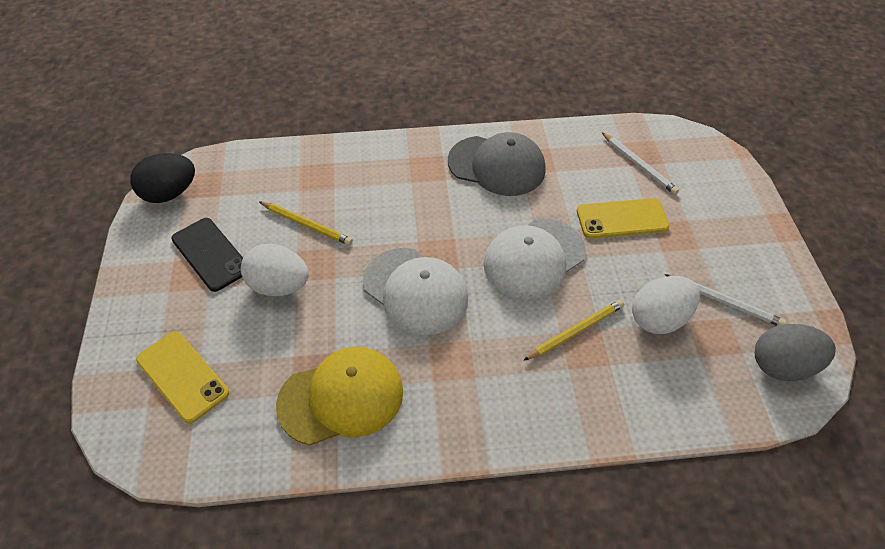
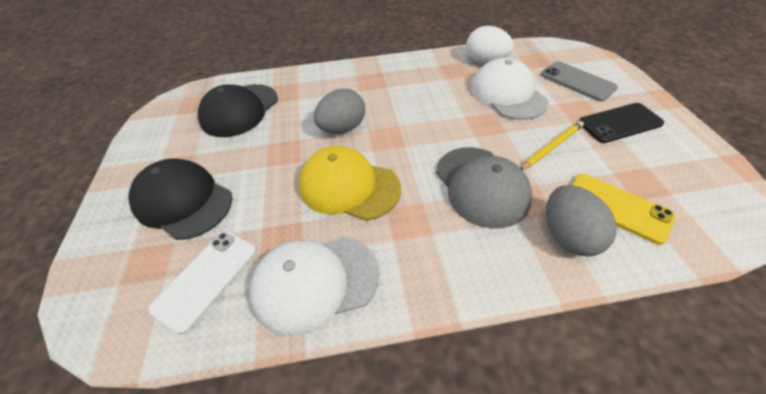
black cap: none = 0 -> [128,158,232,240] [198,84,278,137] = 2
black egg: [130,153,195,203] = 1 -> none = 0
grey egg: [755,324,836,381] = 1 -> [314,89,365,134] [546,185,617,256] = 2
grey phone: none = 0 -> [541,61,618,101] = 1
white egg: [241,244,309,296] [632,276,700,334] = 2 -> [466,26,514,64] = 1
white pencil: [602,132,679,195] [665,274,786,326] = 2 -> none = 0
white phone: none = 0 -> [148,231,257,335] = 1
yellow pencil: [260,202,353,245] [523,300,624,361] = 2 -> [521,121,584,170] = 1
yellow phone: [136,331,229,424] [577,198,670,239] = 2 -> [572,174,675,245] = 1

